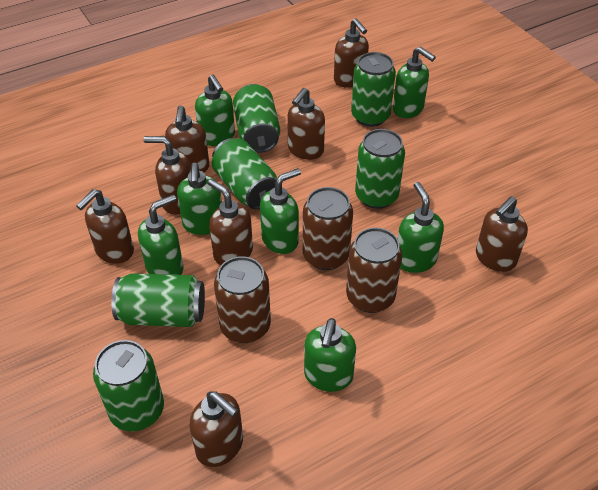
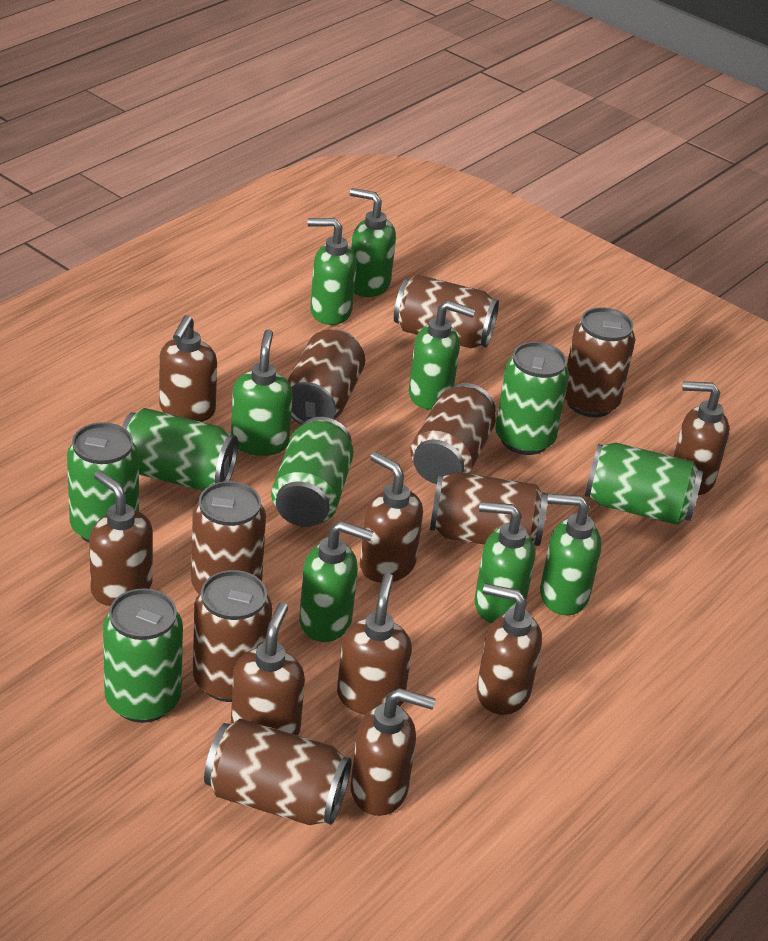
brown can: [214,256,271,343] [303,187,353,270] [346,227,402,313] = 3 -> [191,481,266,594] [193,570,272,702] [204,719,351,825] [287,329,365,425] [394,274,499,348] [410,383,496,484] [430,472,548,546] [565,307,635,417] = 8

